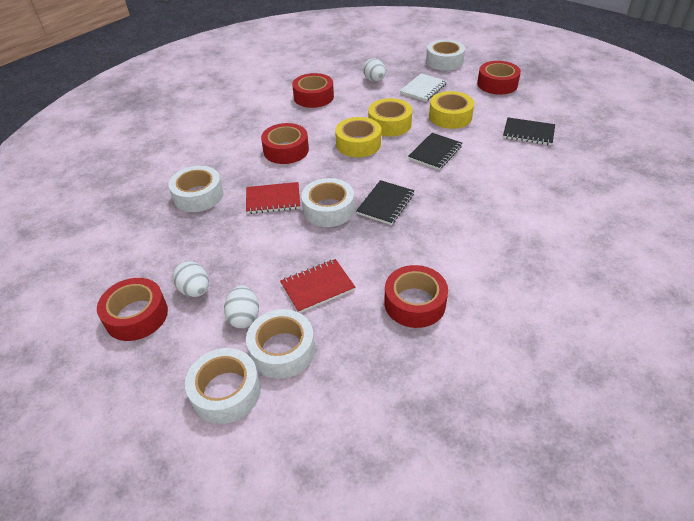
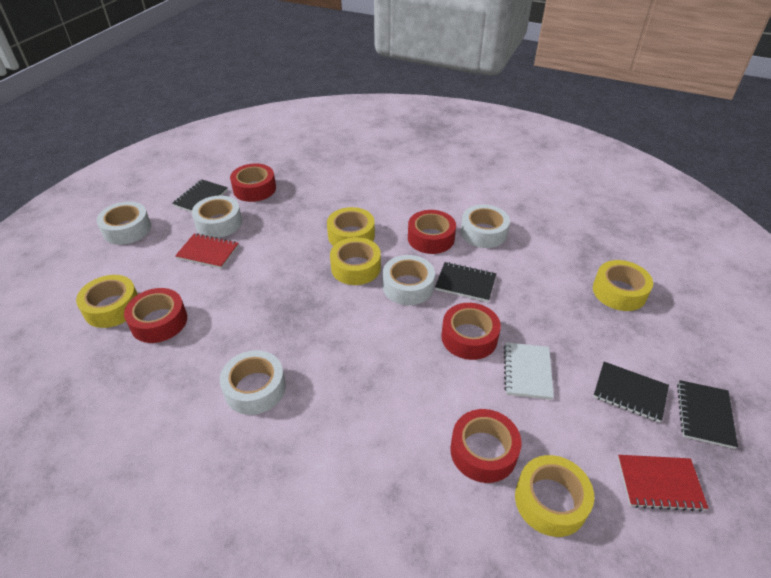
black notebook: [356,180,414,225] [408,133,462,170] [503,117,555,145] = 3 -> [172,180,228,212] [435,262,496,302] [593,362,669,422] [677,380,738,449] = 4
white egg: [173,261,209,297] [224,285,259,329] [363,58,386,82] = 3 -> none = 0
yellow tape: [335,117,381,157] [368,98,412,137] [429,91,474,129] = 3 -> [76,275,138,328] [327,207,375,246] [330,237,381,285] [515,455,594,537] [593,260,653,311] = 5

